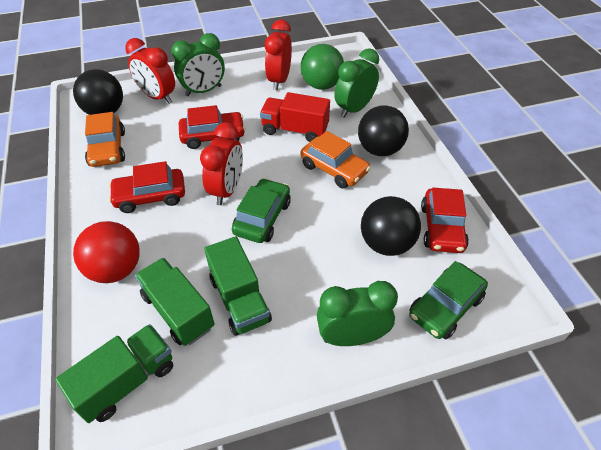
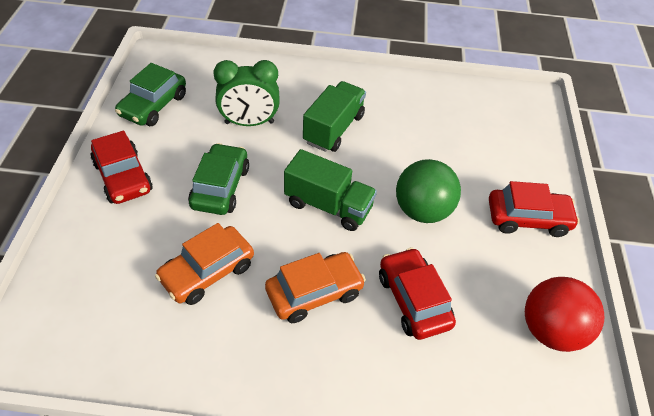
black ball: [73,69,123,115] [358,105,409,156] [361,196,421,256] = 3 -> none = 0
green clock: [171,33,225,96] [317,281,398,346] [334,48,379,118] = 3 -> [213,60,280,126] = 1
green truck: [55,324,173,423] [135,258,215,346] [204,236,272,336] = 3 -> [284,149,377,231] [303,81,366,152] = 2
red clock: [125,38,175,104] [200,123,243,205] [265,20,292,90] = 3 -> none = 0
red truck: [260,92,330,142] = 1 -> none = 0

